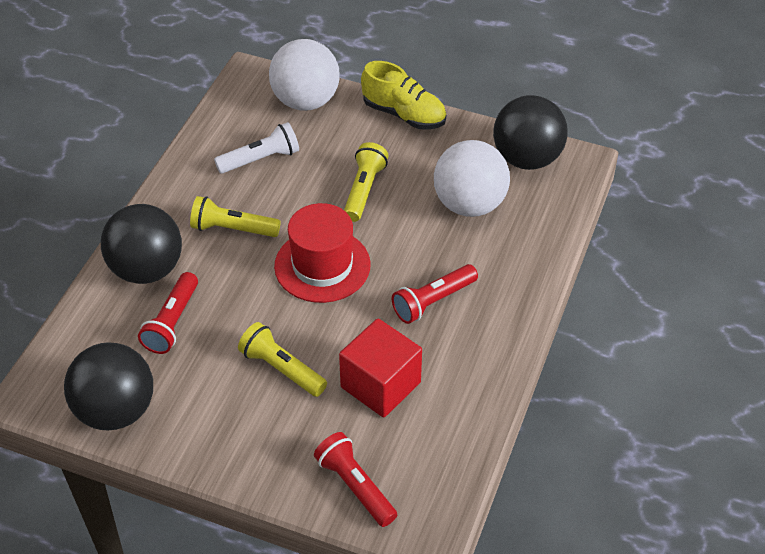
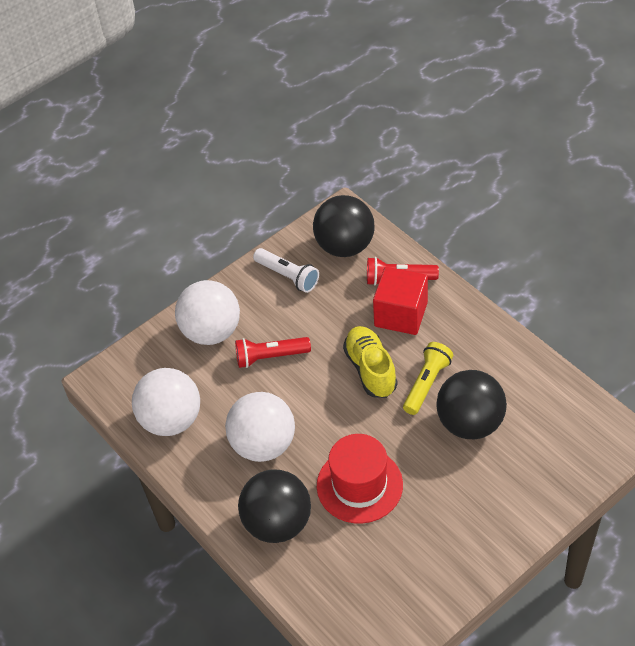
red flashlight: [138,272,198,354] [314,432,397,527] [392,264,478,324] = 3 -> [235,337,311,368] [367,257,439,286] = 2
white ball: [269,39,340,111] [434,140,510,217] = 2 -> [132,368,200,436] [175,280,240,345] [225,392,295,462] = 3
yellow flashlight: [190,196,281,237] [238,322,327,397] [344,142,389,222] = 3 -> [403,342,453,415] = 1

